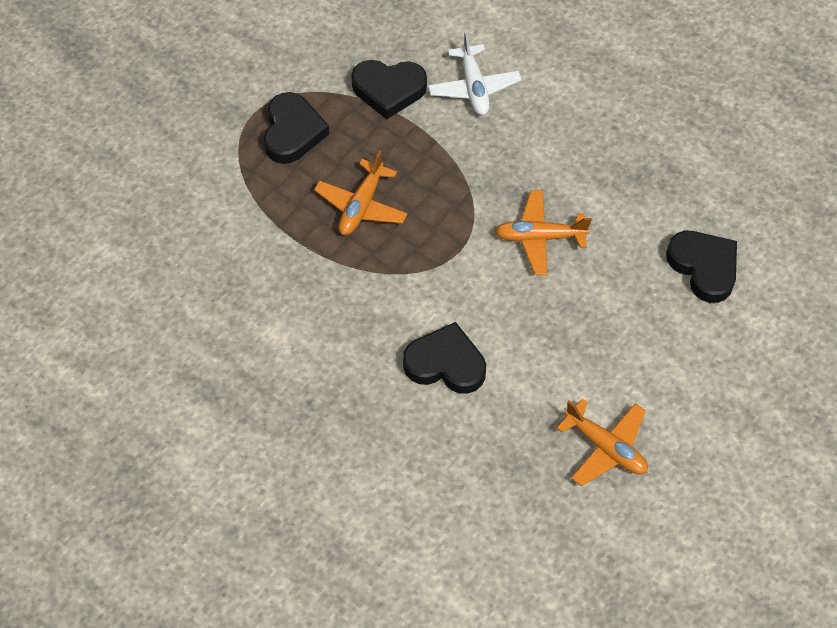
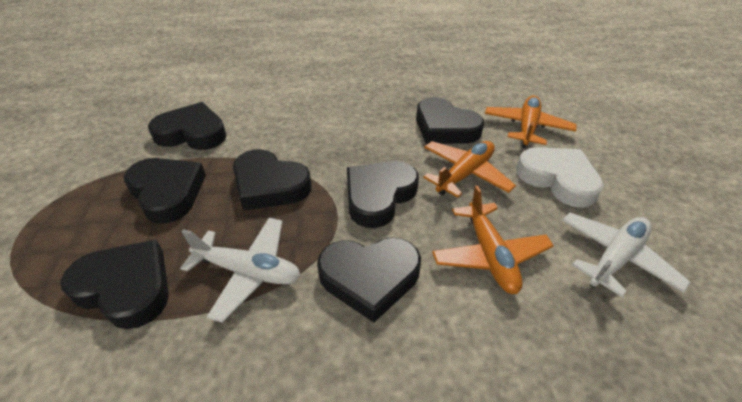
black heart: [264,92,329,164] [351,60,427,119] [403,322,486,394] [666,231,737,303] = 4 -> [61,240,169,329] [124,158,206,224] [148,102,227,150] [233,149,311,211] [317,237,421,322] [347,161,419,228] [416,97,484,144] = 7
white heart: none = 0 -> [516,147,604,208] = 1
white plane: [428,32,521,115] = 1 -> [180,218,301,323] [562,212,691,297] = 2

